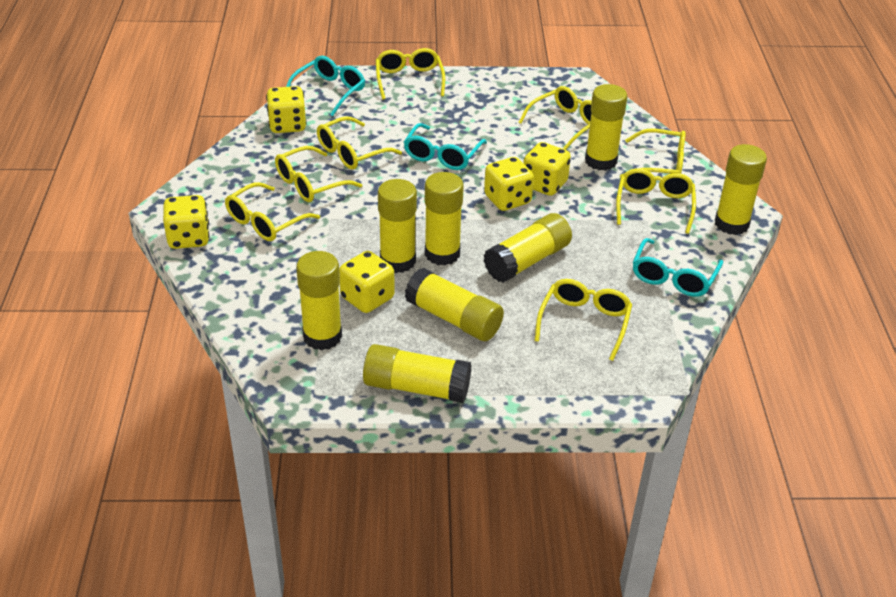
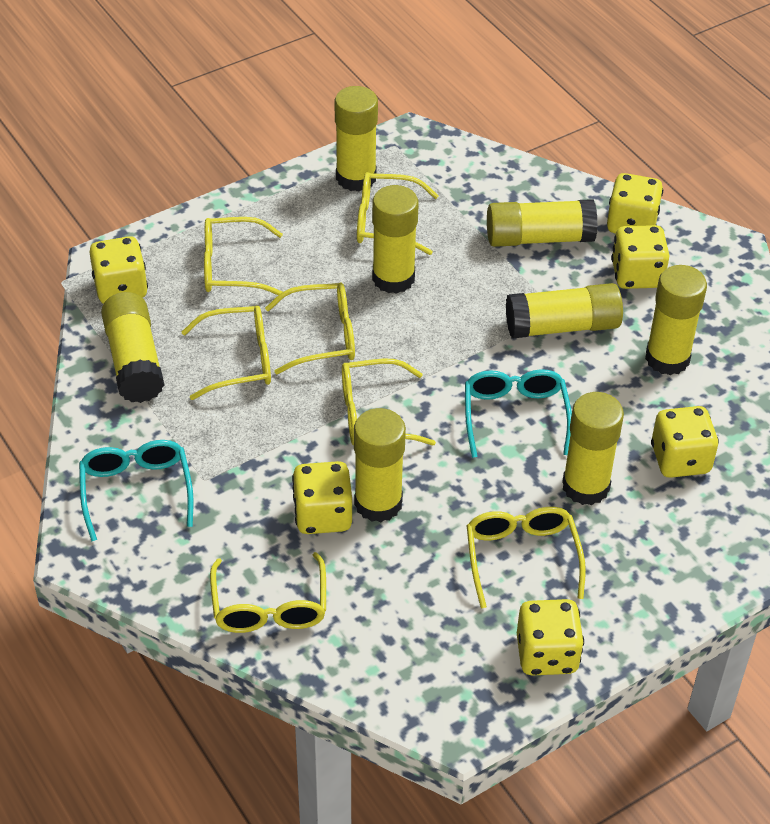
turquoise glasses: [286,56,365,116] [404,123,487,170] [632,238,723,297] = 3 -> [79,440,194,542] [465,369,572,458] = 2
yellow dice: [163,195,210,249] [266,86,307,133] [339,251,395,313] [484,157,534,211] [523,142,571,196] = 5 -> [89,236,148,304] [292,461,352,534] [517,599,584,675] [607,173,663,234] [611,225,670,289] [651,406,719,478] = 6
yellow glasses: [225,182,320,241] [275,146,362,202] [317,116,402,170] [376,48,445,100] [518,86,592,150] [535,279,632,361] [616,169,696,234] [620,129,686,178] = 8 -> [182,305,271,400] [204,217,283,295] [210,552,326,633] [265,282,355,374] [342,359,436,446] [357,172,439,255] [466,507,586,608] = 7

